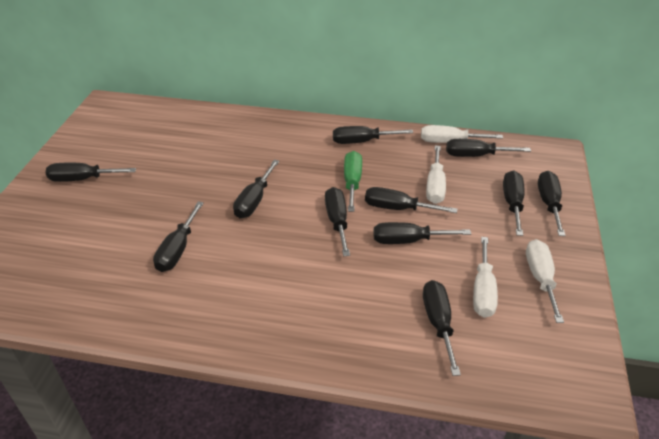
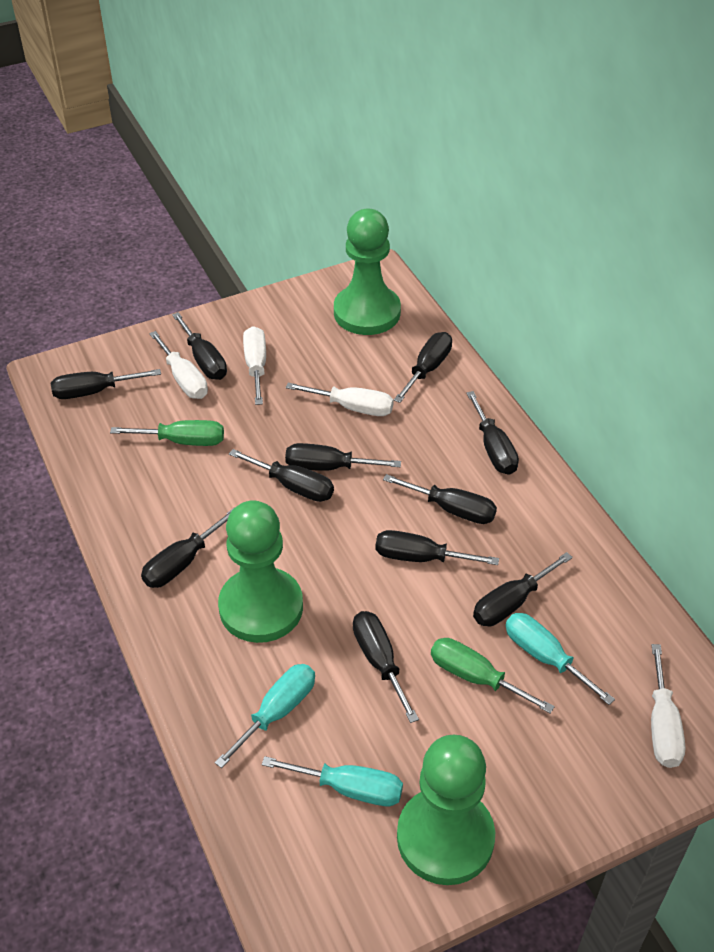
green pawn: none = 0 -> [218,500,303,643] [334,209,401,335] [397,735,495,885] = 3
green screwdriver: [344,151,362,212] = 1 -> [110,420,224,446] [431,638,555,713] = 2
turquoise screwdriver: none = 0 -> [215,664,315,768] [262,756,403,806] [505,613,615,705] = 3

